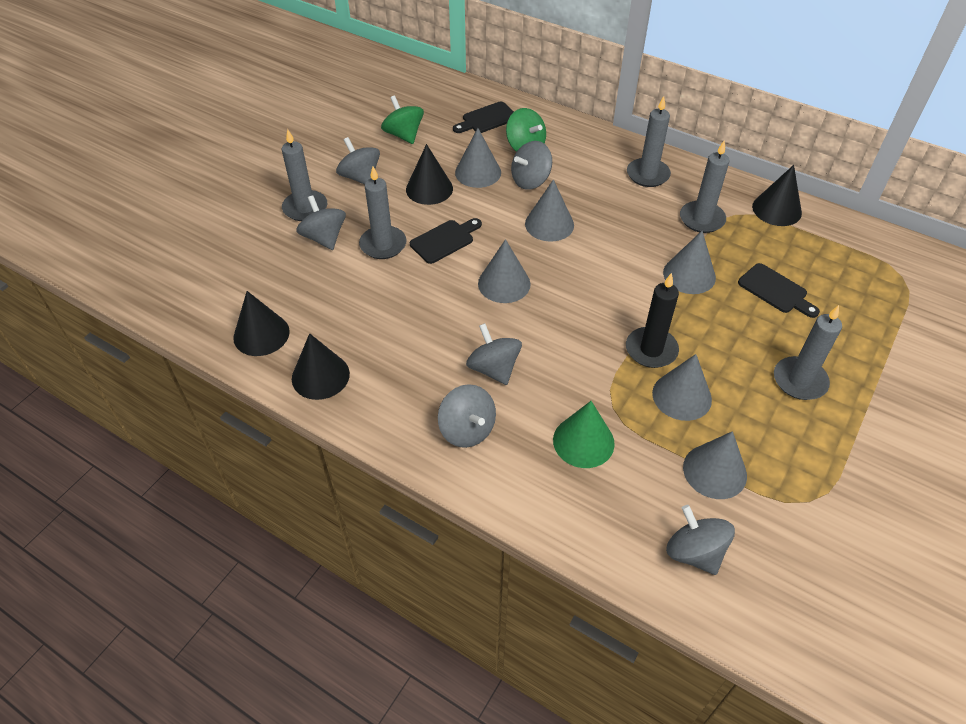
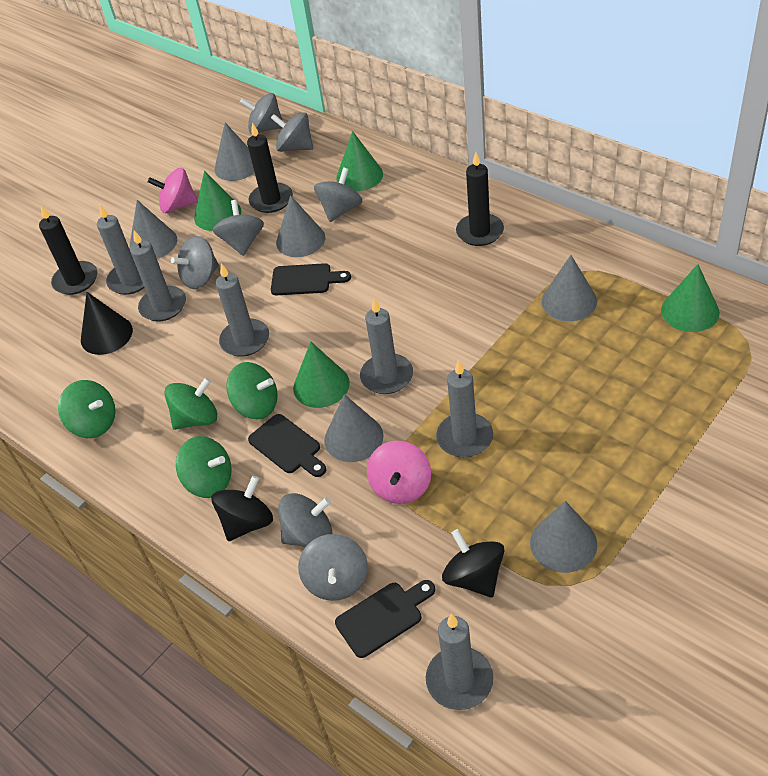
black candle: [626,273,679,368] = 1 -> [39,205,98,295] [247,123,293,213] [456,152,504,246] = 3
black cone: [233,291,290,356] [292,333,350,400] [406,144,453,205] [752,165,802,226] = 4 -> [81,292,133,355] = 1
black spinning top: none = 0 -> [212,476,273,541] [442,529,505,598] = 2
green cone: [553,401,615,468] = 1 -> [194,171,241,231] [293,341,350,408] [336,131,383,191] [661,264,720,332] = 4
green spinning top: [381,95,424,144] [506,108,546,152] = 2 -> [58,380,115,438] [164,377,217,430] [176,436,232,498] [226,362,278,420] = 4
grey candle: [282,129,327,221] [359,167,407,259] [627,96,671,187] [680,140,730,233] [774,305,842,400] = 5 -> [97,205,145,295] [130,230,186,321] [216,263,269,357] [360,298,413,394] [426,614,494,710] [436,360,493,458] = 6
grey spinning top: [296,195,346,250] [336,137,380,185] [438,384,496,448] [466,323,522,385] [511,141,552,190] [666,505,735,575] = 6 -> [171,236,219,289] [213,200,264,256] [240,93,283,134] [271,112,313,152] [278,493,332,547] [298,534,368,601] [314,168,363,222] = 7
pink spinning top: none = 0 -> [148,168,198,213] [367,441,431,504] = 2

